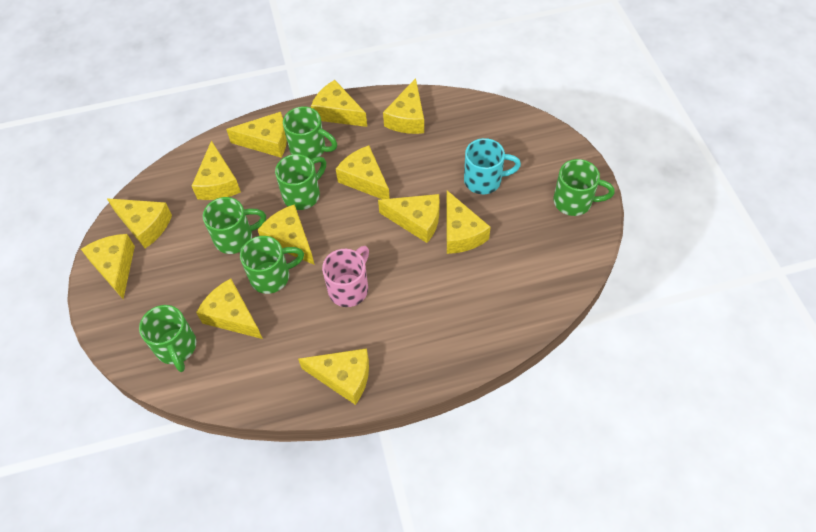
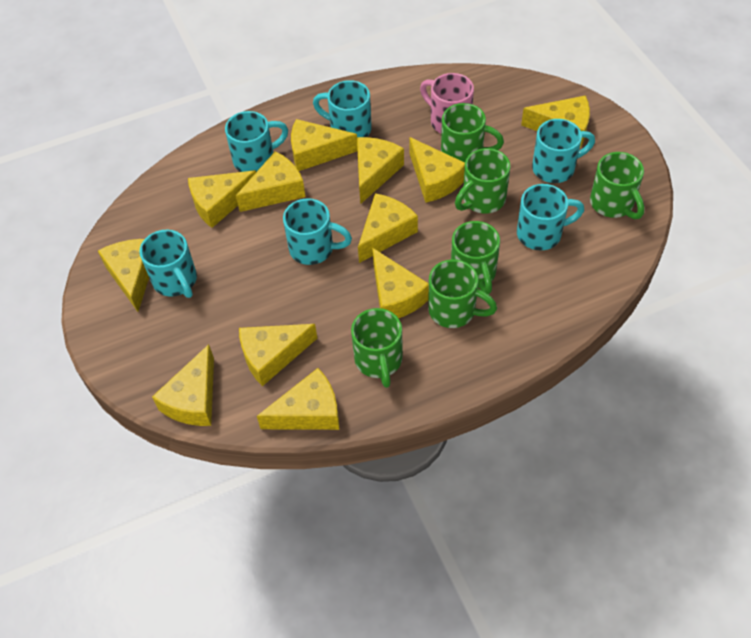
turquoise mug: [464,138,521,194] = 1 -> [139,230,197,298] [225,111,288,172] [283,198,352,265] [313,80,372,137] [517,184,584,251] [532,119,595,183] = 6

